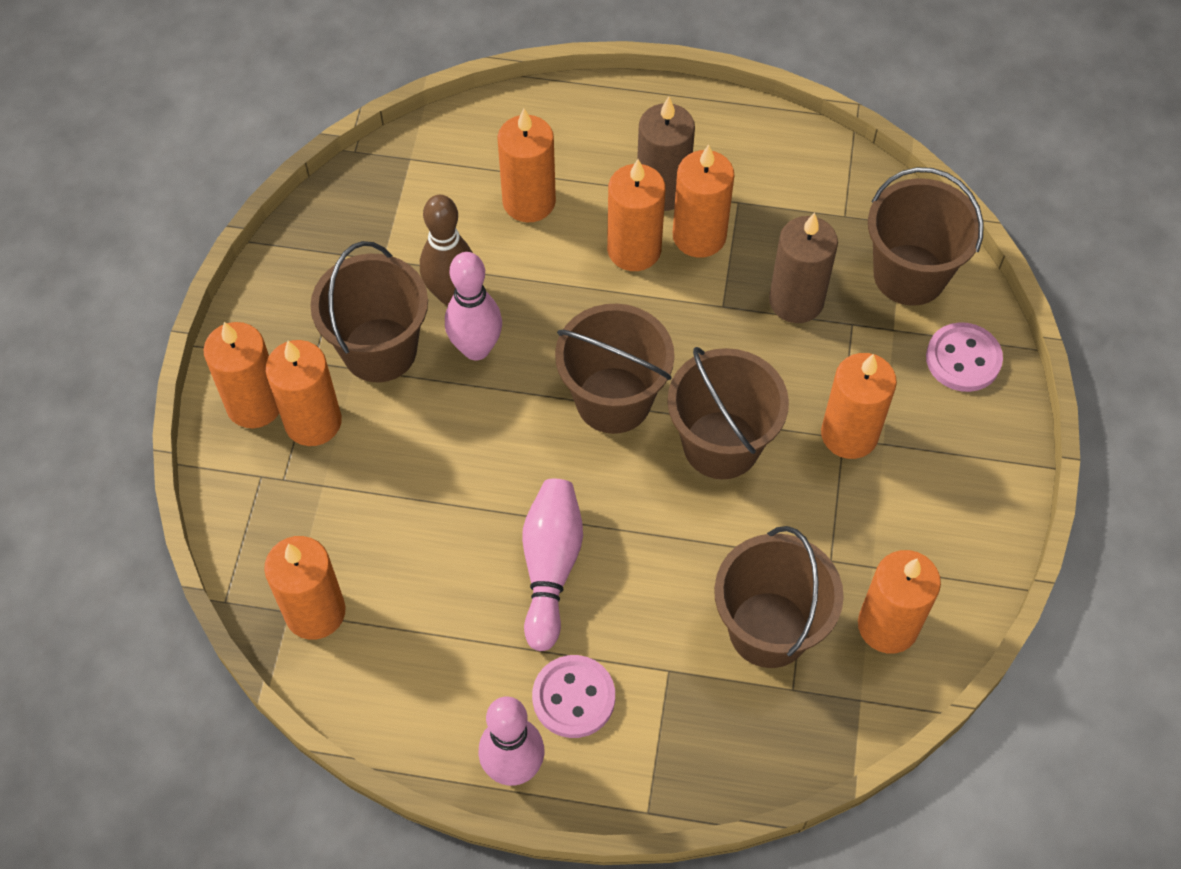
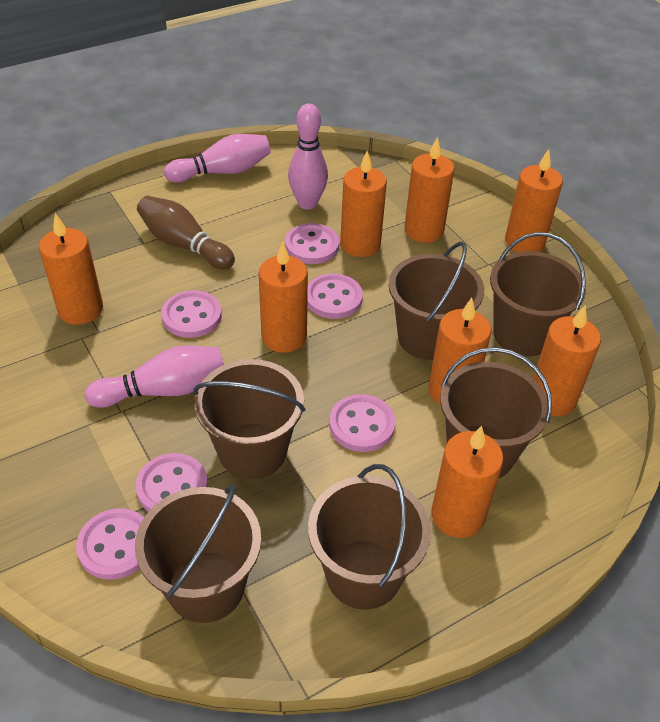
brown bucket: [310,241,428,382] [555,304,674,434] [667,347,789,479] [714,526,844,668] [868,167,984,306] = 5 -> [135,484,261,623] [193,359,305,479] [308,464,431,610] [388,241,484,360] [440,347,552,479] [490,232,586,357] = 6
brown candle: [637,96,695,211] [769,212,838,323] = 2 -> none = 0
pink button: [532,655,615,738] [926,322,1003,392] = 2 -> [76,508,144,580] [136,453,208,512] [161,290,222,338] [285,223,339,264] [307,274,363,319] [329,394,396,452] = 6

